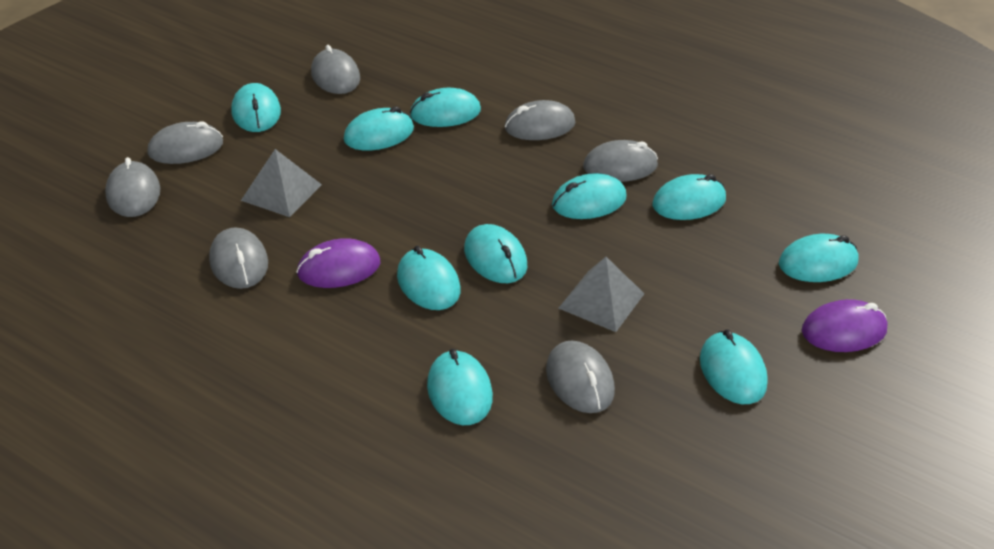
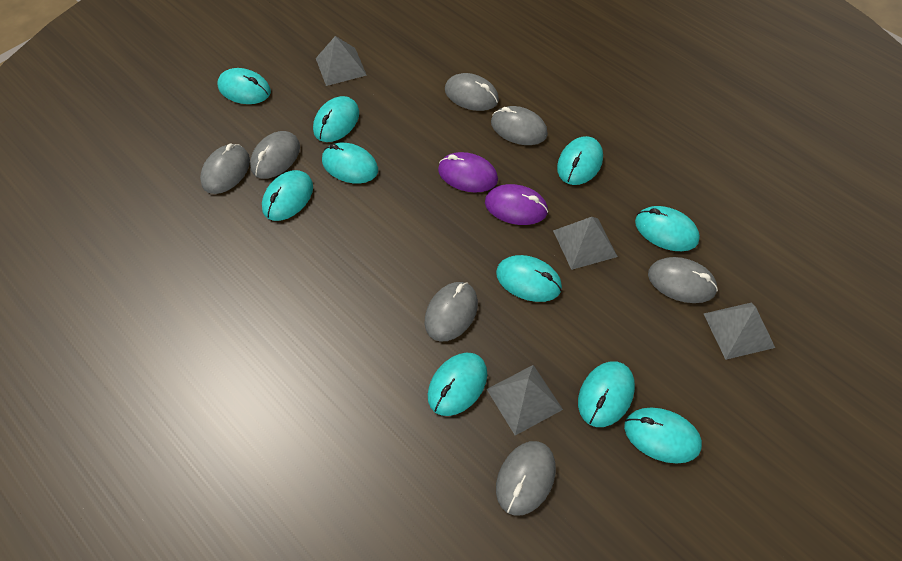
grey pyramid: [241,149,322,217] [559,257,645,332] = 2 -> [316,36,367,86] [487,365,563,436] [553,217,618,270] [704,302,775,360] = 4

